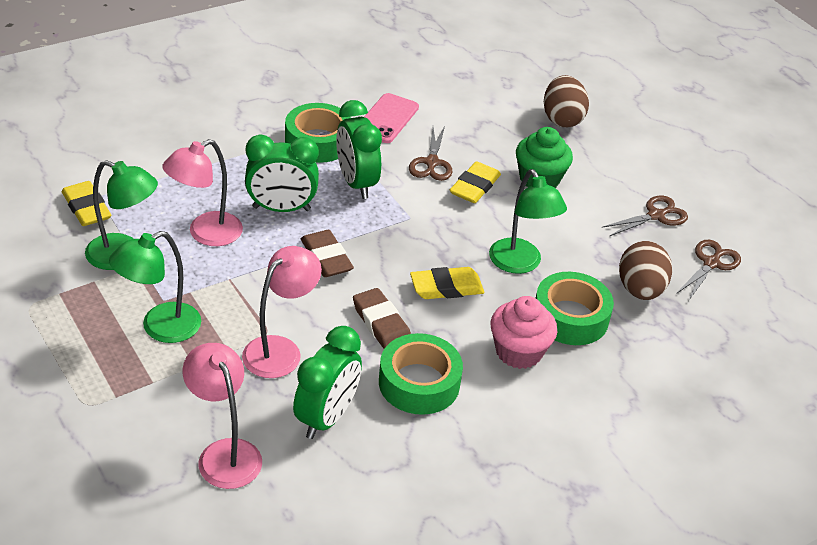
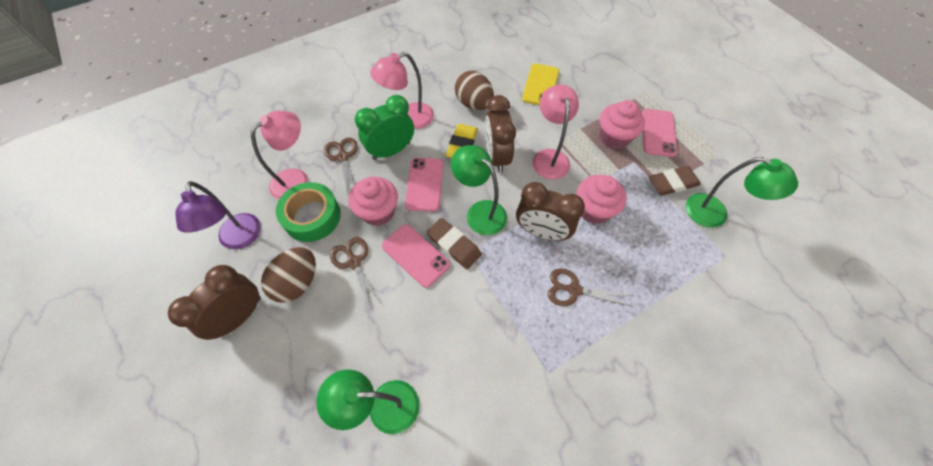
brown clock: none = 0 -> [168,265,261,340] [485,95,516,173] [516,182,585,241] = 3
green clock: [245,135,319,212] [293,326,362,439] [336,100,382,199] = 3 -> [355,95,414,160] = 1
green cupcake: [516,127,573,188] = 1 -> none = 0
green tape: [285,103,351,163] [379,333,463,415] [536,272,614,345] = 3 -> [276,182,341,242] = 1
pink cupcake: [491,296,557,369] = 1 -> [348,177,398,226] [577,175,627,224] [600,100,645,149] = 3
pink phone: [364,93,419,143] = 1 -> [382,224,450,288] [405,158,443,212] [642,109,677,157] = 3
purple lamp: none = 0 -> [175,181,261,250] = 1
yellow eraser: [62,181,111,226] [410,267,484,299] [450,161,501,203] = 3 -> [445,124,478,158] = 1
yellow phone: none = 0 -> [522,64,559,105] = 1

